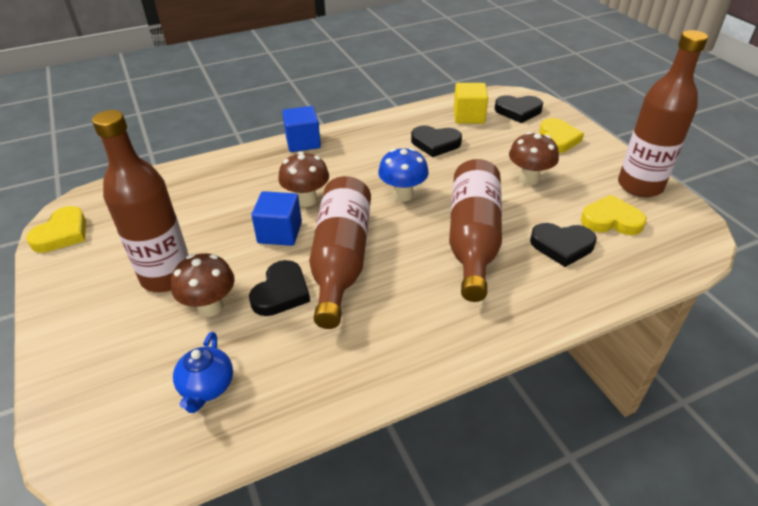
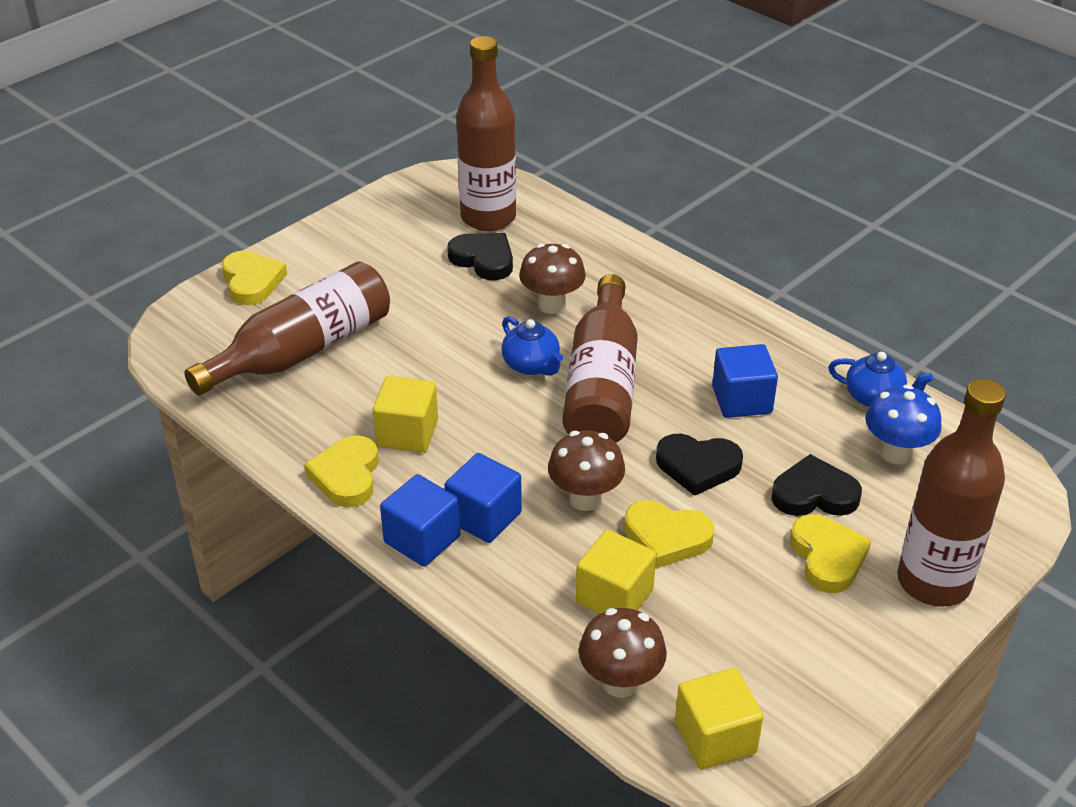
black heart: [249,260,310,316] [411,126,462,157] [494,95,543,123] [530,223,597,267] = 4 -> [447,233,513,280] [656,434,743,496] [772,454,862,516] = 3
blue cube: [251,191,302,246] [282,106,321,152] = 2 -> [380,474,460,567] [445,453,522,543] [712,344,778,418] = 3
blue teapot: [173,332,233,413] = 1 -> [502,316,563,376] [828,352,933,407] = 2
yellow cube: [454,83,488,124] = 1 -> [373,376,438,453] [576,530,656,614] [675,668,763,770] = 3
yellow heart: [26,206,86,253] [539,118,584,153] [581,195,646,235] = 3 -> [222,250,287,305] [304,435,379,508] [624,500,714,569] [790,515,871,593] = 4

